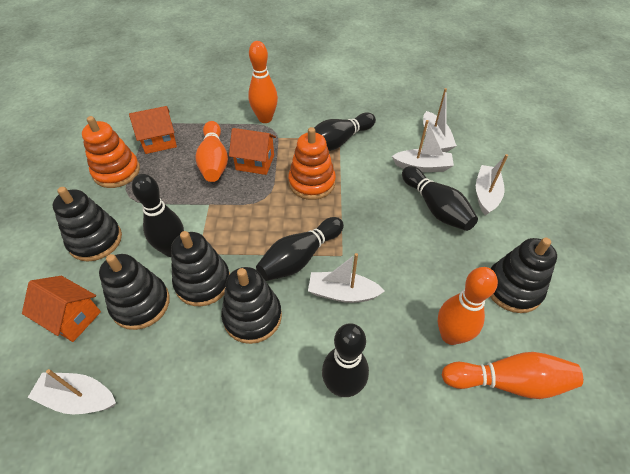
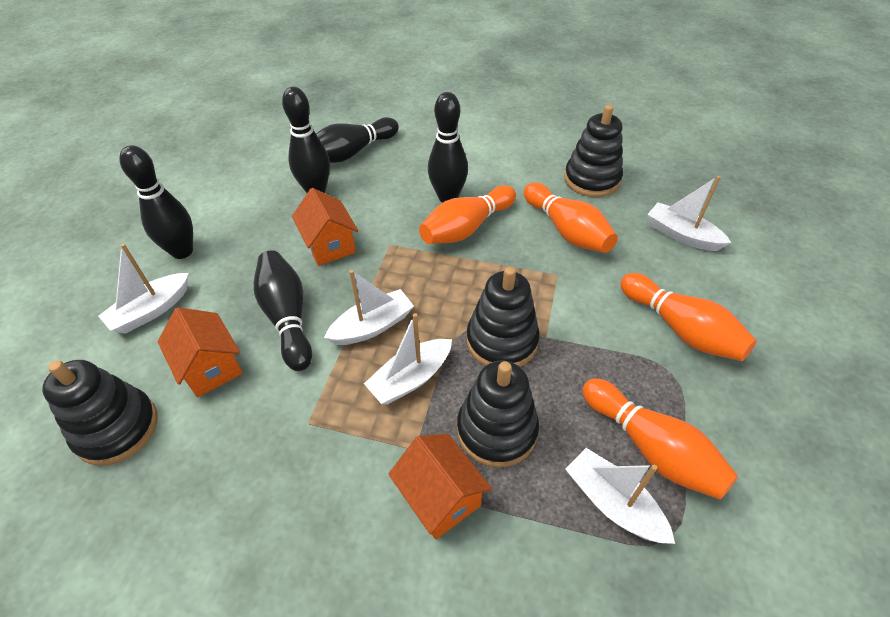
black stacking toy: [52,187,122,262] [99,254,170,330] [171,231,230,306] [221,267,282,344] [490,238,557,313] = 5 -> [42,360,158,466] [457,360,539,468] [467,267,540,367] [564,105,623,197] = 4
orange stacking toy: [82,116,140,188] [288,127,336,200] = 2 -> none = 0

